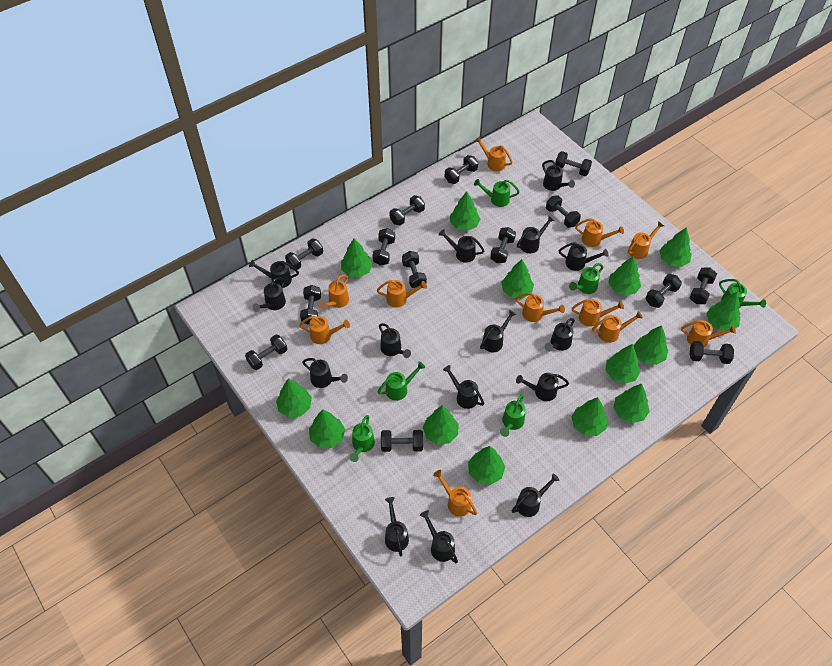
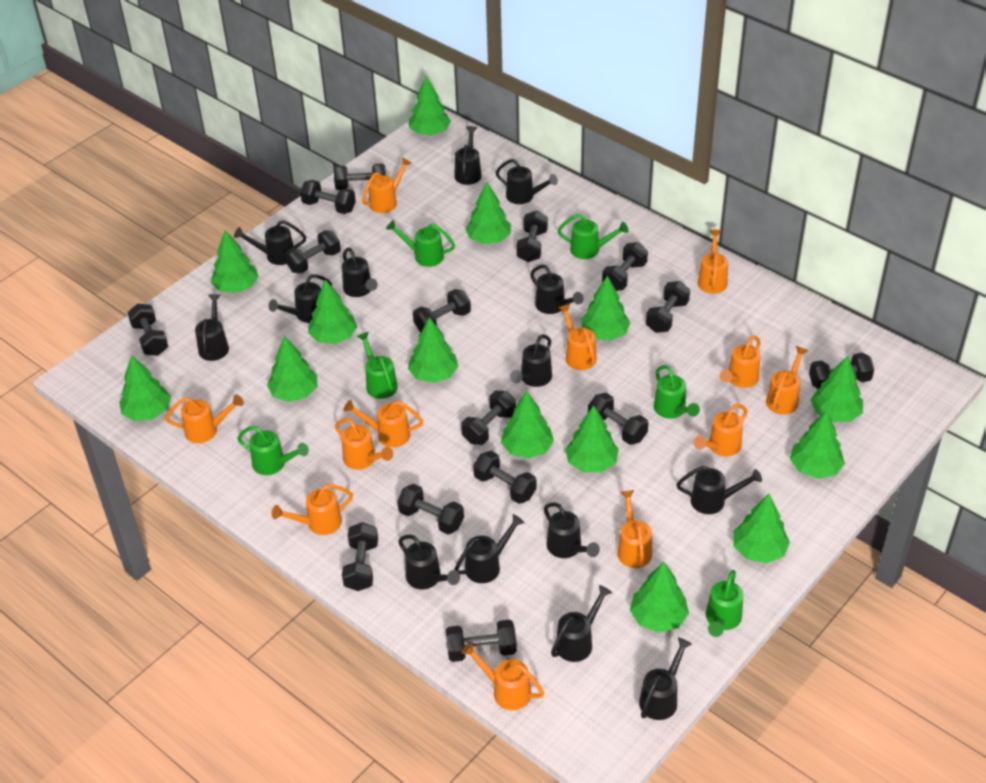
black dumbbell: [245,335,287,370] [285,238,323,270] [300,285,321,325] [372,228,395,266] [381,430,423,452] [390,195,425,226] [402,251,427,288] [445,155,478,184] [490,227,516,263] [546,196,581,228] [555,151,592,176] [645,274,682,308] [690,268,717,304] [690,341,734,364] = 14 -> [127,304,168,356] [285,230,341,274] [300,180,356,214] [334,163,386,190] [342,522,378,591] [397,484,464,534] [413,289,471,332] [446,620,517,662] [461,391,516,445] [473,451,537,504] [516,210,548,262] [588,393,648,445] [602,242,648,291] [646,281,690,333] [809,352,874,389] = 15
black watering can: [249,260,299,288] [252,277,286,312] [302,358,348,388] [379,323,411,358] [385,497,409,557] [420,510,458,564] [439,229,484,263] [443,365,484,409] [480,310,517,352] [511,474,560,517] [516,373,569,401] [517,216,555,253] [542,160,575,191] [545,318,575,352] [559,242,608,271] = 15 -> [195,294,229,361] [234,220,306,265] [269,274,332,323] [342,247,378,297] [398,535,460,589] [454,126,482,185] [454,514,524,583] [496,159,558,204] [510,334,552,387] [530,265,584,314] [544,503,600,558] [551,585,612,662] [639,637,692,720] [677,466,762,514] = 14
orange watering can: [299,316,350,344] [320,275,349,310] [377,280,427,308] [433,470,477,517] [475,136,513,171] [516,293,565,322] [572,299,624,327] [575,218,624,247] [592,311,643,343] [628,221,664,259] [681,320,736,347] = 11 -> [165,394,244,443] [272,484,353,535] [335,418,393,470] [343,400,423,447] [362,157,411,213] [461,642,545,710] [558,304,597,370] [617,490,652,568] [693,404,748,456] [698,229,728,294] [719,336,761,388] [766,346,808,415] = 12

